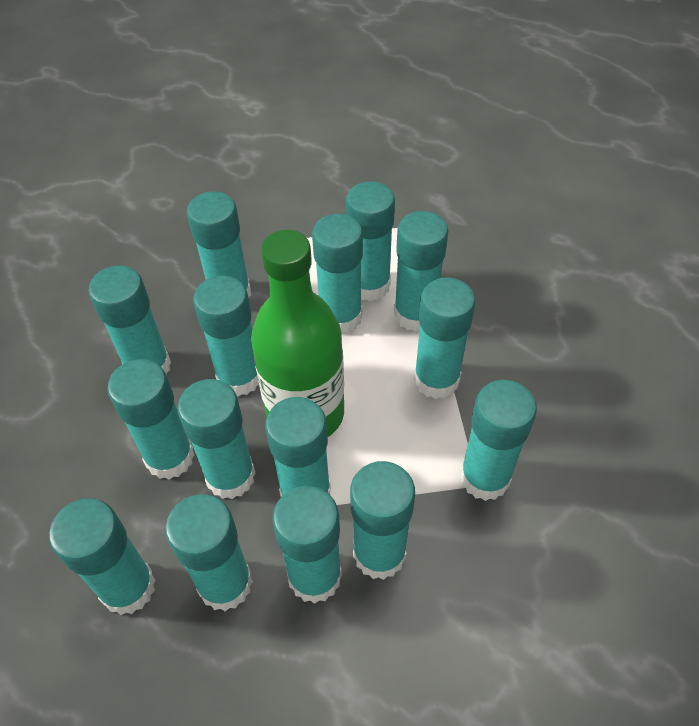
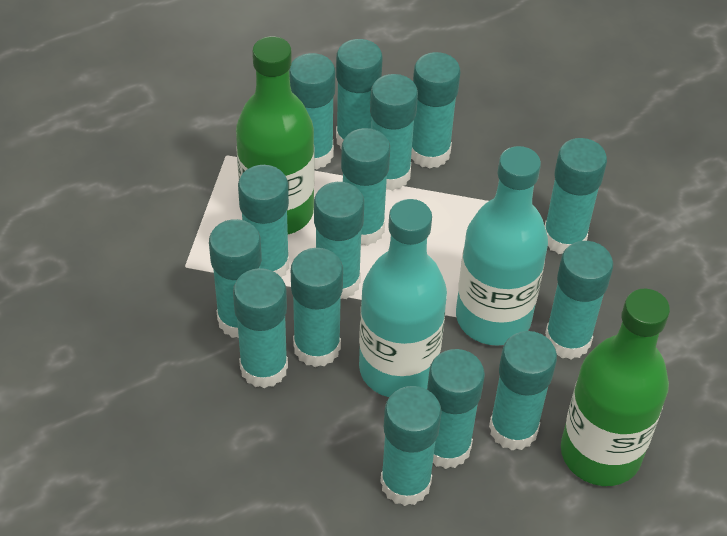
green bottle: [251,230,344,437] = 1 -> [236,36,315,234] [561,289,670,486] = 2
turquoise bottle: none = 0 -> [359,199,447,397] [456,146,548,346] = 2

